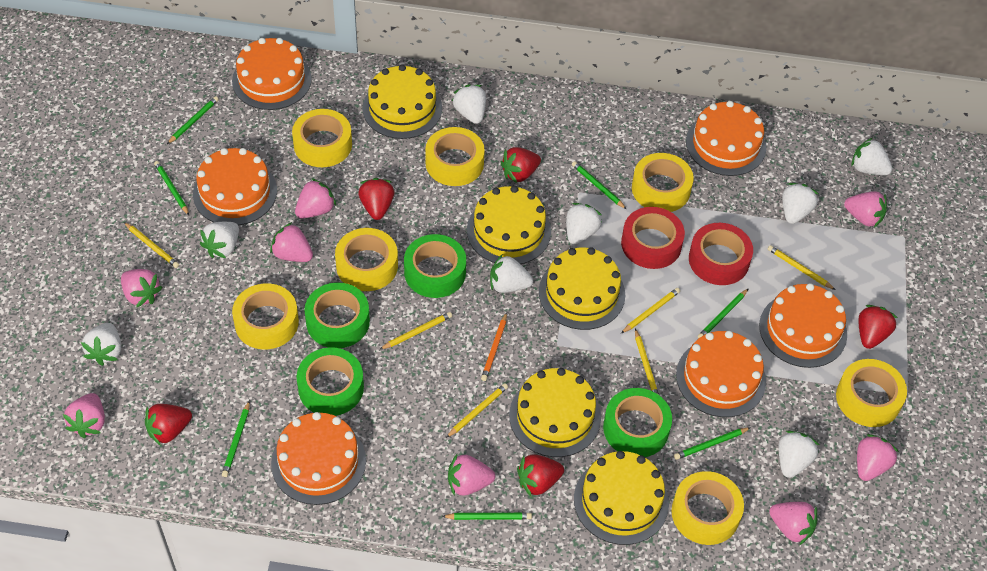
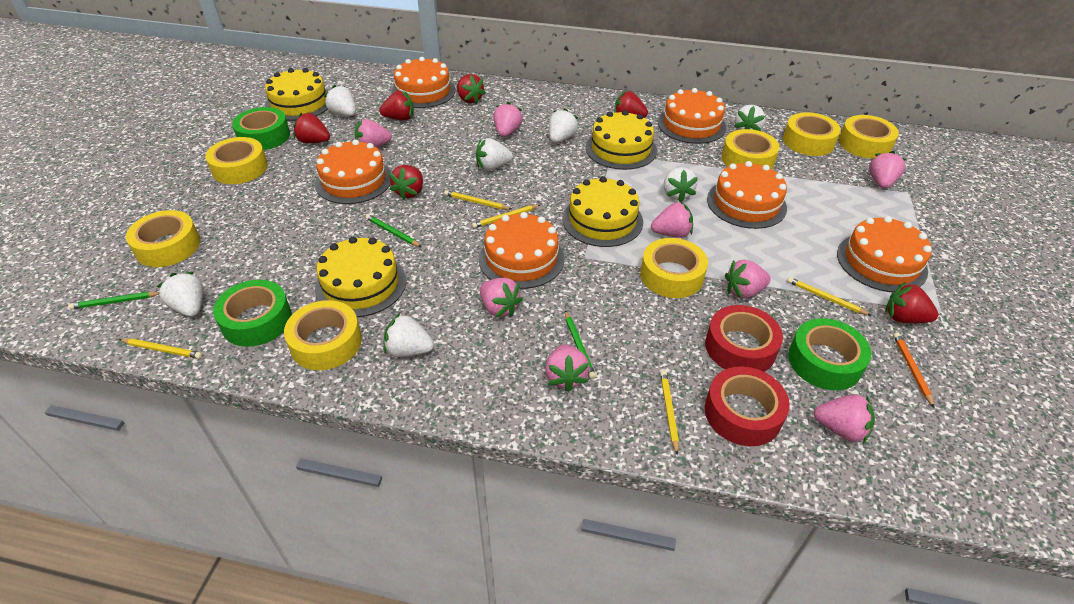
green pencil: [154,161,189,215] [167,96,219,144] [222,400,250,477] [442,513,532,520] [572,161,626,209] [674,427,751,460] [698,288,749,338] = 7 -> [68,292,159,309] [366,214,421,247] [565,311,596,379] = 3
green tape: [296,347,364,416] [304,282,370,348] [404,234,466,298] [603,388,672,457] = 4 -> [213,280,292,347] [232,107,290,150] [788,318,871,390] = 3
red strawberry: [145,404,192,446] [358,178,394,220] [500,147,541,183] [517,454,564,496] [859,305,898,349] = 5 -> [293,112,330,143] [379,91,414,121] [389,165,423,200] [457,74,486,104] [614,91,648,118] [885,282,938,323] = 6
white strawberry: [81,323,121,366] [200,222,239,258] [452,84,486,124] [490,254,533,293] [566,203,602,245] [779,431,819,478] [782,183,819,224] [852,138,892,175] = 8 -> [156,272,203,317] [324,85,356,116] [384,313,434,357] [476,138,513,171] [549,108,579,143] [664,167,698,203] [734,105,766,131] = 7
yellow cake: [362,65,442,139] [467,186,551,264] [509,368,601,457] [539,247,625,330] [574,451,669,545] = 5 -> [265,68,328,121] [315,237,406,317] [562,176,643,247] [586,110,657,170] = 4
yellow pencil: [124,222,179,268] [379,312,452,350] [446,383,508,438] [621,288,680,333] [635,329,659,395] [768,245,836,290] = 6 -> [119,338,203,359] [444,190,511,210] [472,205,540,228] [660,371,679,455] [787,277,872,316] = 5

